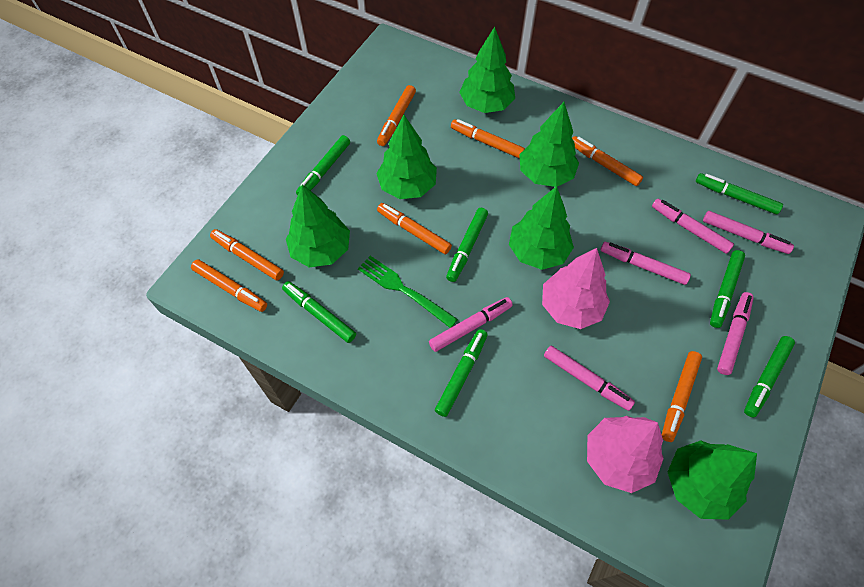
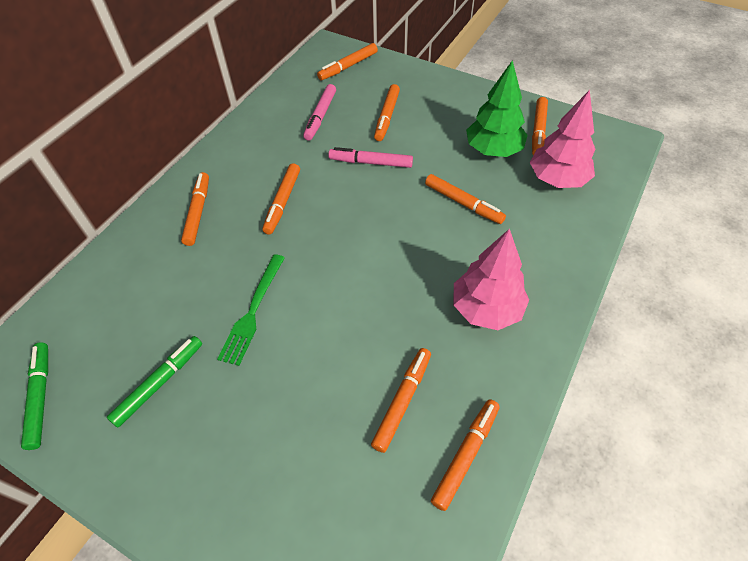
green marker: [282,281,356,343] [296,135,350,195] [435,329,488,417] [446,208,488,282] [696,173,783,214] [710,250,745,328] [744,336,795,418] = 7 -> [21,342,48,450] [107,336,202,427] = 2
green tree: [286,184,350,267] [376,115,437,199] [459,27,515,113] [509,186,574,270] [519,102,579,187] [667,440,757,520] = 6 -> [466,60,528,157] = 1
orange marker: [191,260,267,312] [210,229,284,280] [377,85,416,146] [377,203,452,254] [451,119,525,159] [572,136,643,186] [662,351,702,442] = 7 -> [181,172,209,246] [262,163,300,235] [317,43,378,80] [371,348,431,453] [374,84,400,141] [425,174,506,224] [431,399,500,511] [532,97,548,155] = 8
pink marker: [429,297,513,352] [544,346,635,411] [600,242,691,285] [652,198,734,254] [703,211,794,254] [717,292,754,375] = 6 -> [303,84,336,141] [328,147,413,168] = 2

